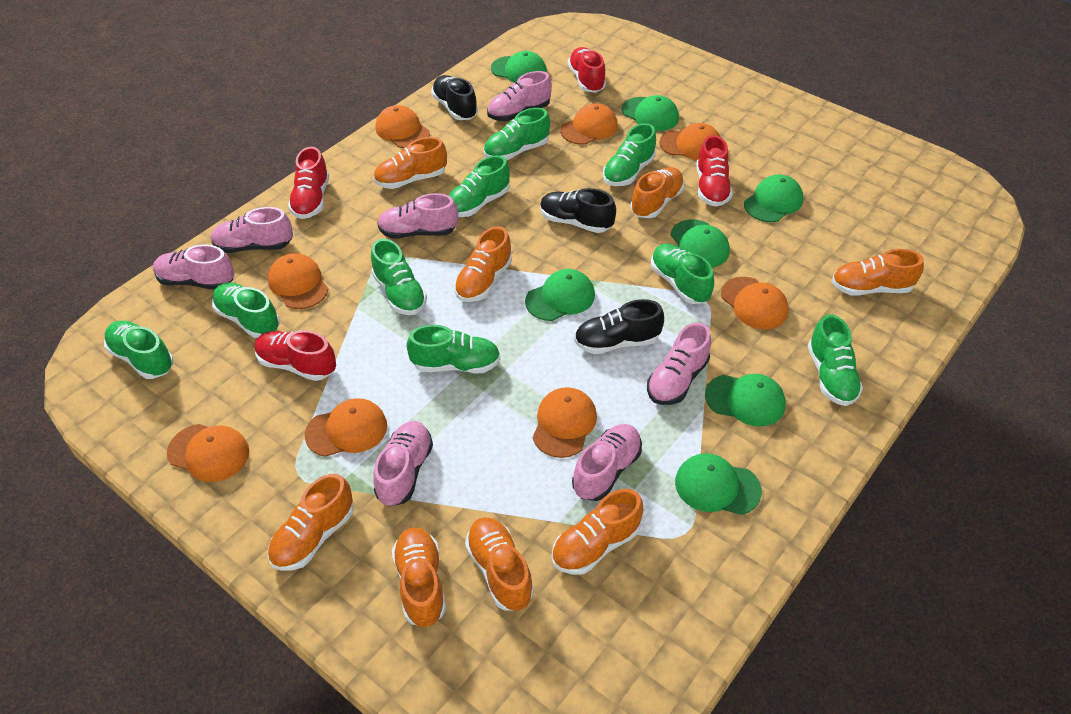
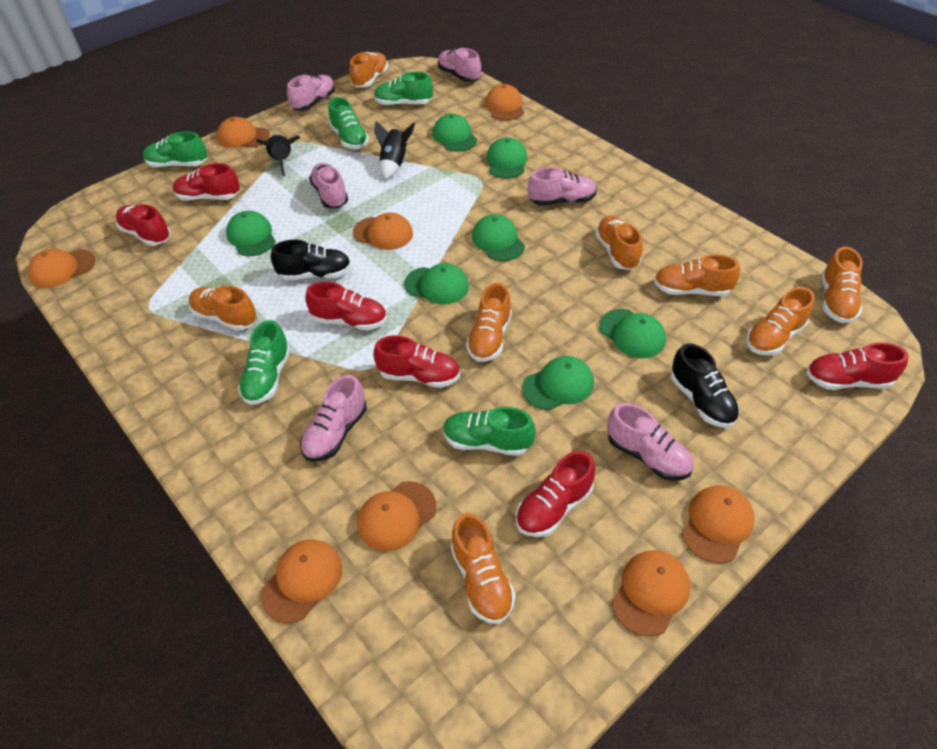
black rocket: none = 0 -> [256,134,300,176] [374,121,415,179] = 2
black shoe: [431,75,478,120] [540,188,616,233] [574,299,664,354] = 3 -> [271,240,351,280] [671,343,740,428] = 2
green shoe: [104,321,174,379] [212,282,280,338] [371,238,427,315] [406,325,500,373] [448,155,510,217] [483,108,550,160] [603,123,656,186] [651,244,714,304] [808,314,863,406] = 9 -> [143,131,207,168] [238,320,290,405] [328,97,369,149] [374,72,433,106] [443,407,536,456] = 5
pink shoe: [153,244,234,290] [211,207,293,253] [373,421,433,507] [377,193,458,238] [487,71,552,121] [572,424,642,501] [647,322,711,405] = 7 -> [287,74,335,111] [300,375,367,462] [309,163,348,208] [438,48,481,82] [528,167,597,206] [607,403,693,481] = 6
red shoe: [255,330,336,381] [288,146,329,219] [568,47,606,93] [696,135,733,207] = 4 -> [116,204,171,246] [173,163,240,201] [305,282,387,330] [374,336,460,388] [516,451,596,537] [806,342,908,390] = 6

